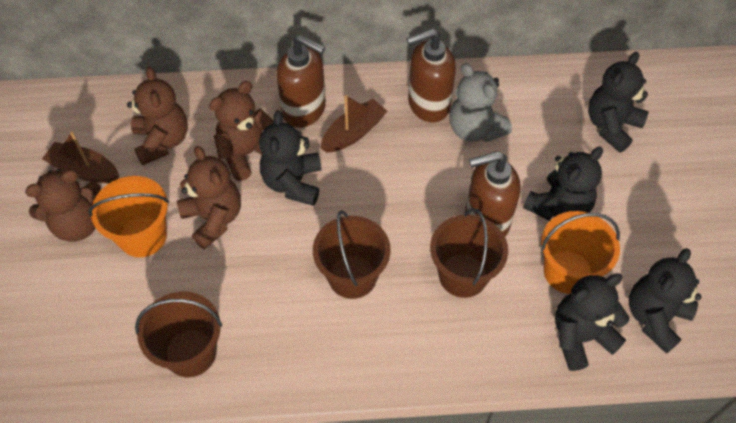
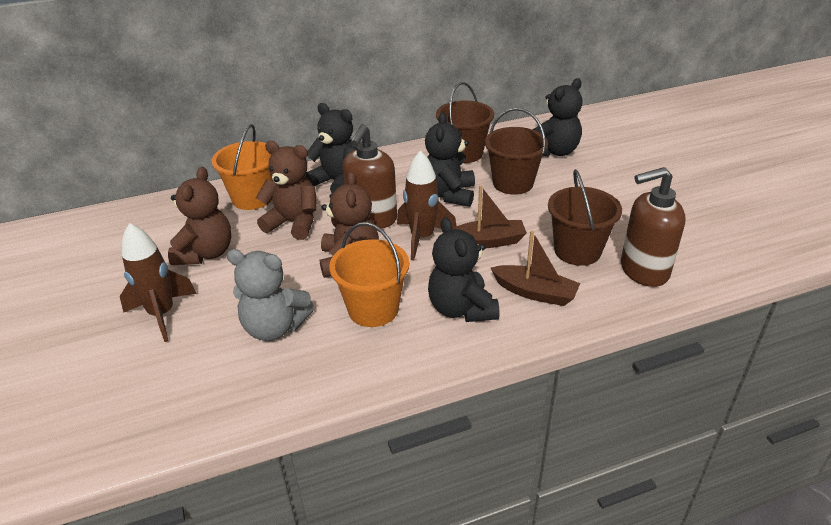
black teddy bear: [259,110,321,206] [523,147,603,221] [555,273,629,371] [588,52,649,153] [629,248,701,354] = 5 -> [304,103,356,194] [425,112,475,207] [428,217,499,322] [533,78,583,157] = 4
brown rocket: none = 0 -> [120,223,197,342] [397,150,456,261] = 2
brown soap dispenser: [276,35,326,128] [406,28,456,123] [465,151,521,236] = 3 -> [343,124,397,229] [621,167,686,287] = 2
brown teddy bear: [25,169,101,242] [127,67,188,166] [177,146,241,249] [209,81,274,181] = 4 -> [168,167,231,265] [256,141,316,240] [320,172,379,278] = 3

